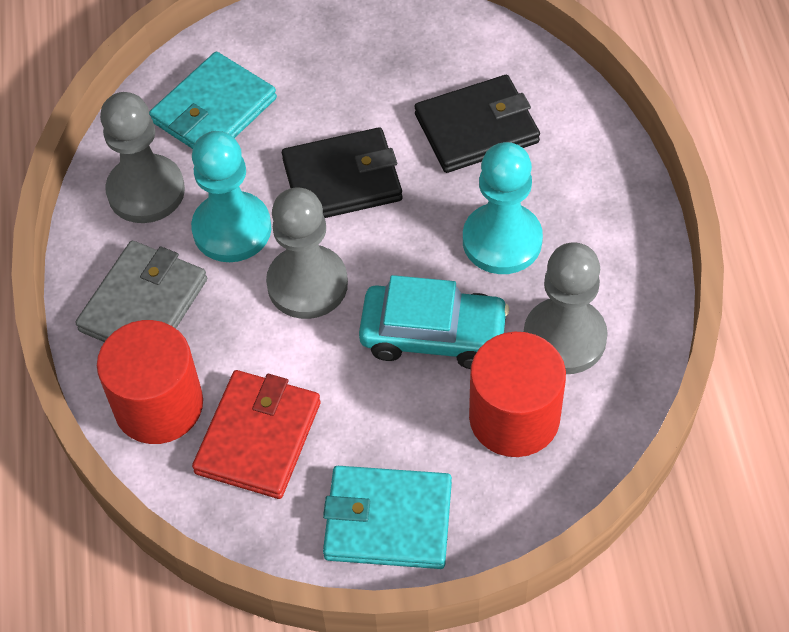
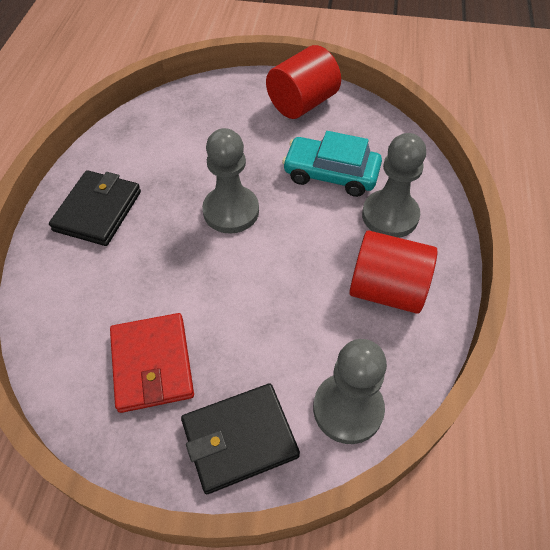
grey wallet: [75,241,207,342] = 1 -> none = 0
turquoise pawn: [191,131,271,262] [463,142,543,274] = 2 -> none = 0
turquoise wallet: [149,51,277,149] [323,466,452,569] = 2 -> none = 0

